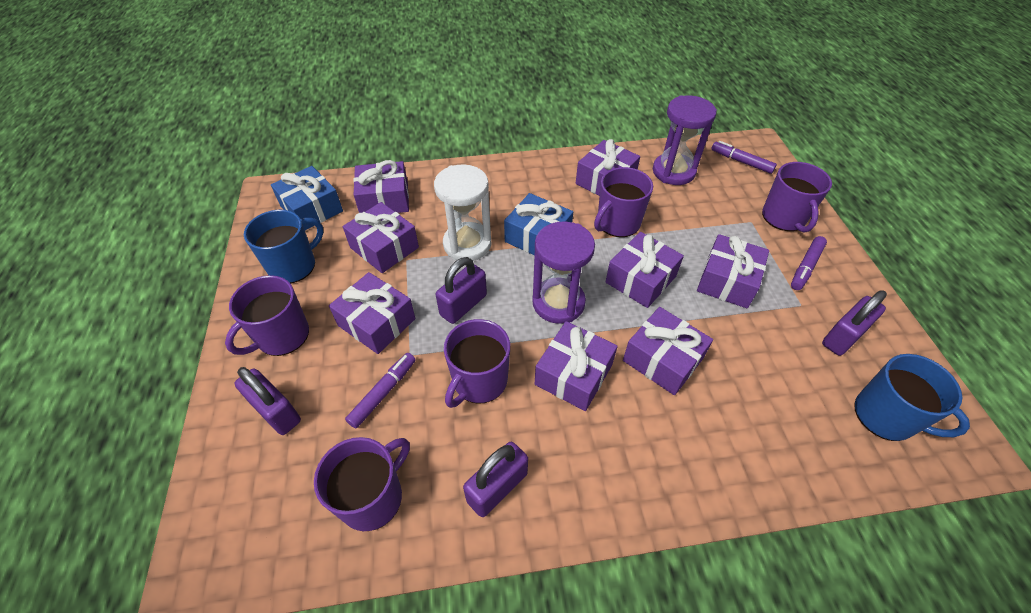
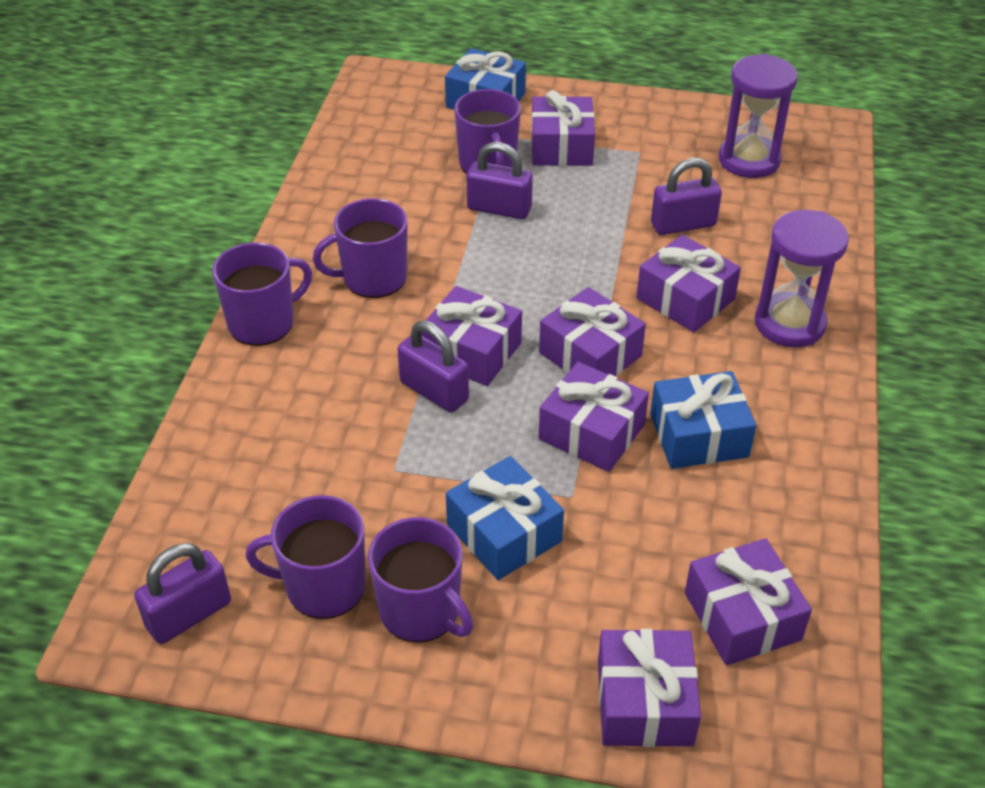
blue gift: [271,166,343,230] [504,193,573,256] = 2 -> [445,48,526,109] [446,456,564,580] [650,371,757,469] = 3
blue mug: [244,210,323,284] [854,354,970,441] = 2 -> none = 0
purple gift: [329,272,415,354] [343,202,419,273] [353,160,409,213] [535,321,618,411] [576,139,640,196] [606,232,684,308] [623,307,713,395] [697,234,769,308] = 8 -> [422,286,522,386] [531,90,595,166] [539,287,646,376] [539,362,649,472] [598,629,701,747] [636,235,741,332] [685,538,812,666] = 7
purple marker: [345,353,416,428] [711,141,777,174] [791,236,827,290] = 3 -> none = 0
white hourglass: [434,164,491,261] = 1 -> none = 0

